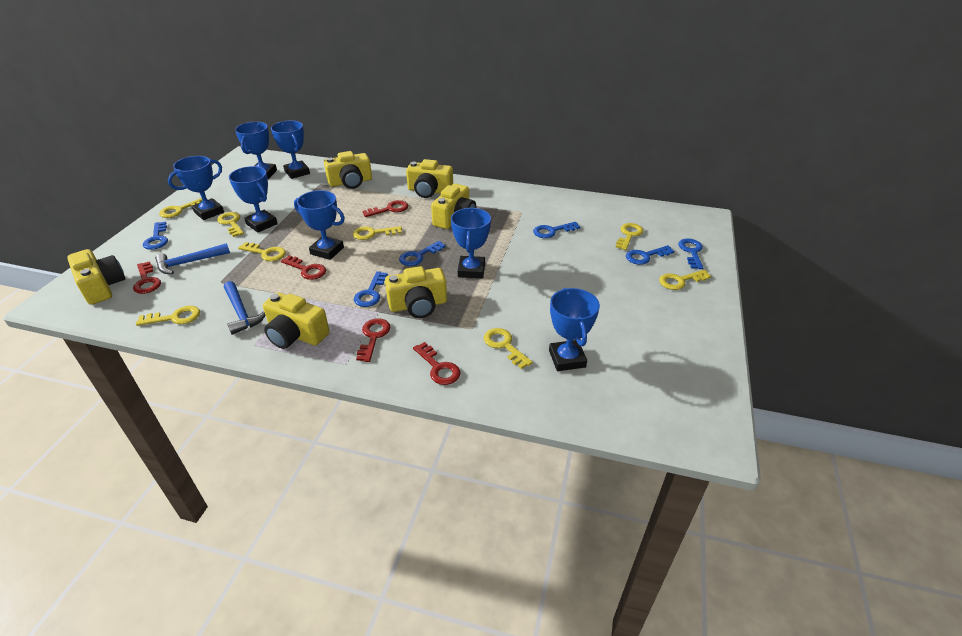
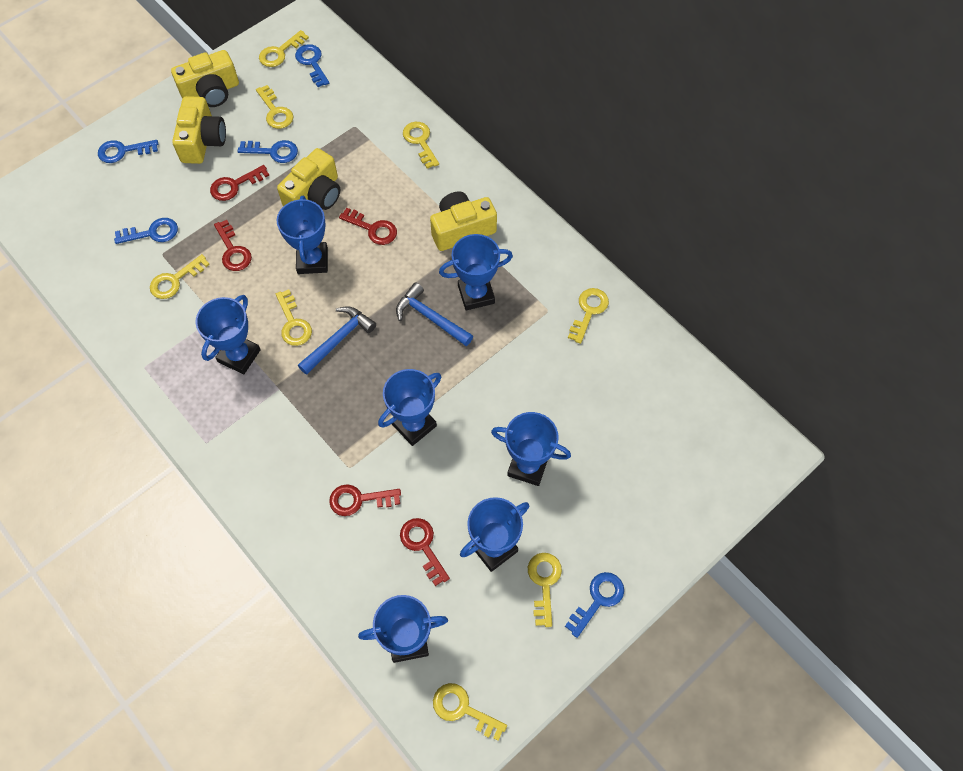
blue key: [143,222,168,250] [354,271,388,307] [399,241,445,266] [533,222,580,238] [626,245,674,265] [678,238,703,269] = 6 -> [98,140,158,163] [114,218,178,244] [238,140,298,163] [295,44,329,87] [565,572,624,638] = 5
yellow camera: [67,249,125,305] [263,293,330,349] [324,151,372,189] [385,266,447,318] [406,159,453,198] [431,184,476,229] = 6 -> [171,50,239,107] [172,96,226,164] [277,148,340,210] [430,191,497,251] = 4

